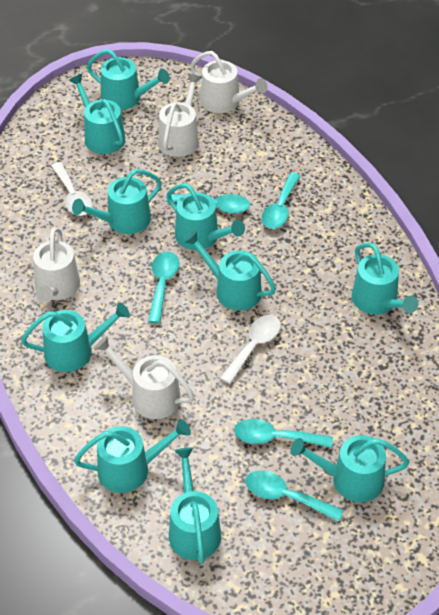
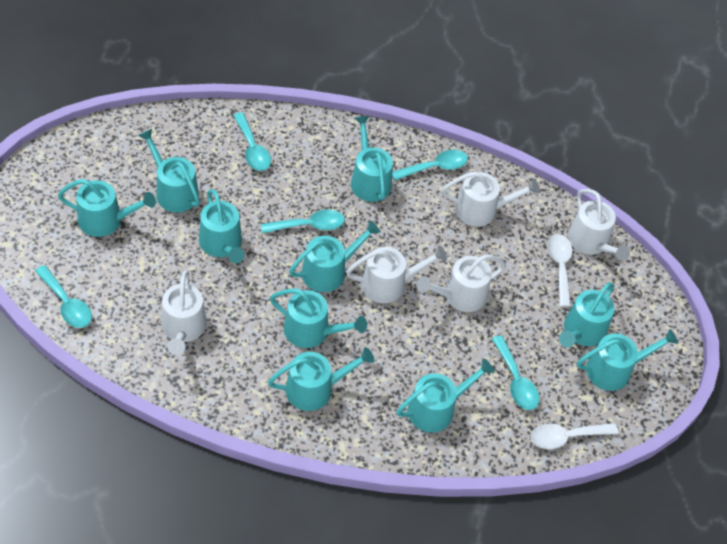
white watering can: [33,227,80,303] [94,336,195,419] [158,74,202,157] [190,51,268,113] = 4 -> [161,270,207,355] [346,246,447,303] [417,254,506,312] [442,172,540,227] [568,189,630,261] = 5

